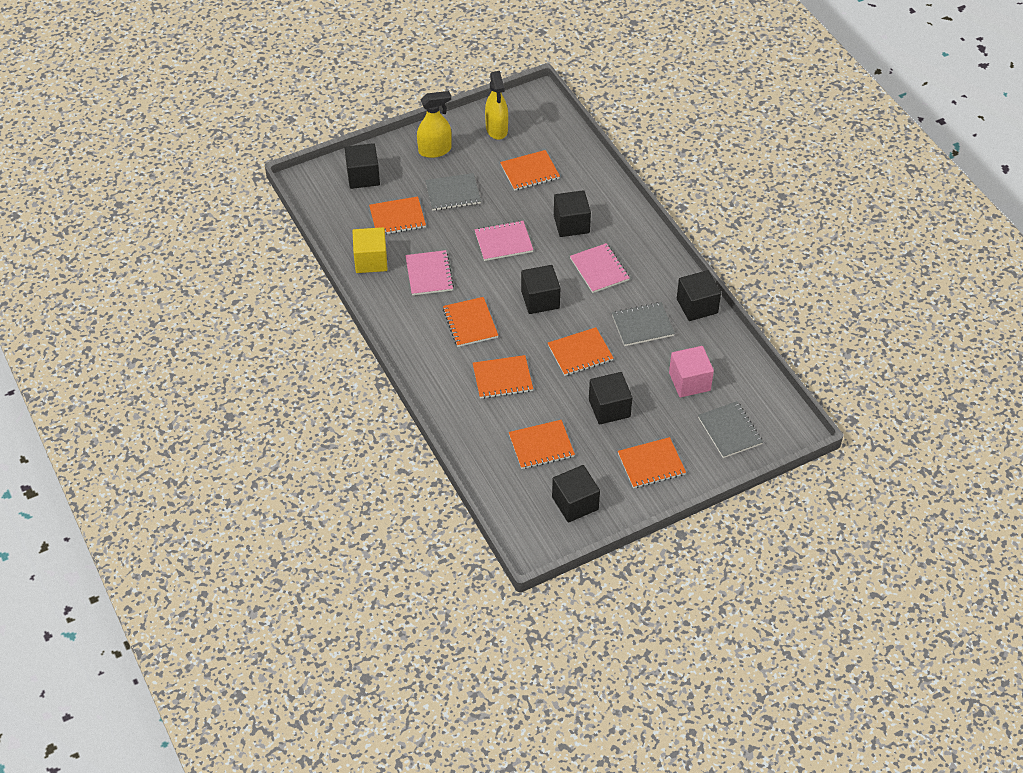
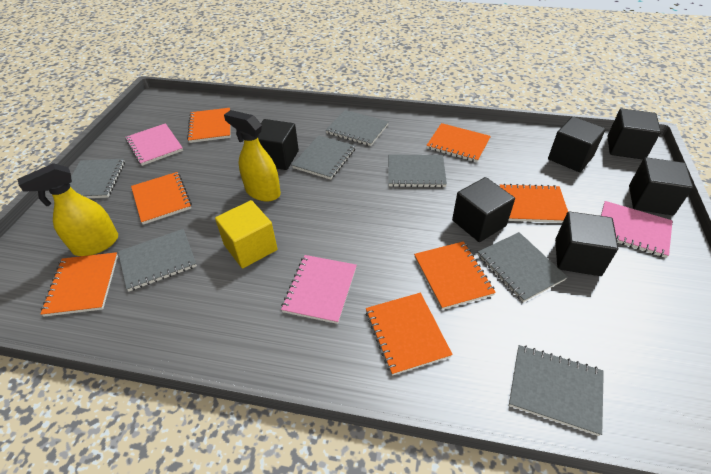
grey notebook: [425,173,481,211] [612,302,675,346] [698,401,763,458] = 3 -> [69,159,125,198] [118,229,197,291] [292,135,355,180] [326,110,389,146] [388,154,447,188] [478,232,567,302] [509,345,604,436] = 7
pink cube: [669,346,714,397] = 1 -> none = 0

